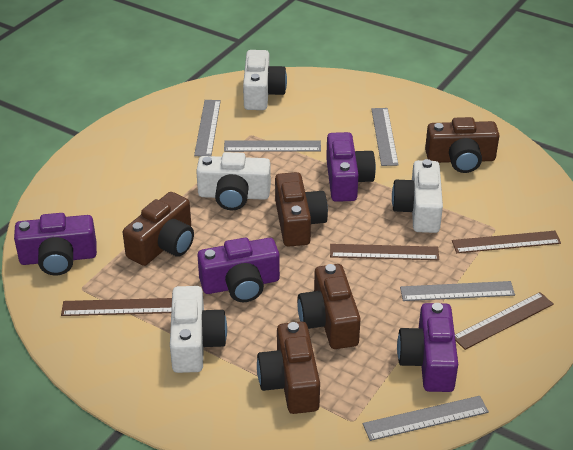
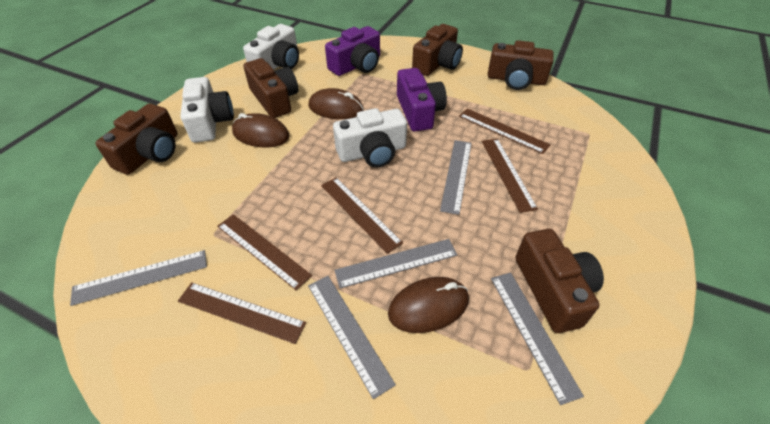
brown mouse: none = 0 -> [232,113,290,148] [308,88,364,119] [388,277,469,333] = 3
brown ruler: [61,298,172,316] [330,244,439,260] [452,231,561,253] [455,292,554,350] = 4 -> [178,282,306,344] [217,214,312,290] [321,177,403,254] [459,108,550,154] [482,139,538,213] = 5
purple camera: [14,213,97,275] [197,238,280,302] [326,132,376,202] [397,303,458,392] = 4 -> [325,26,380,76] [397,68,447,131] = 2
white camera: [170,286,227,373] [196,152,271,210] [243,50,287,110] [392,159,443,233] = 4 -> [180,77,234,143] [243,24,299,70] [333,108,407,167] = 3

